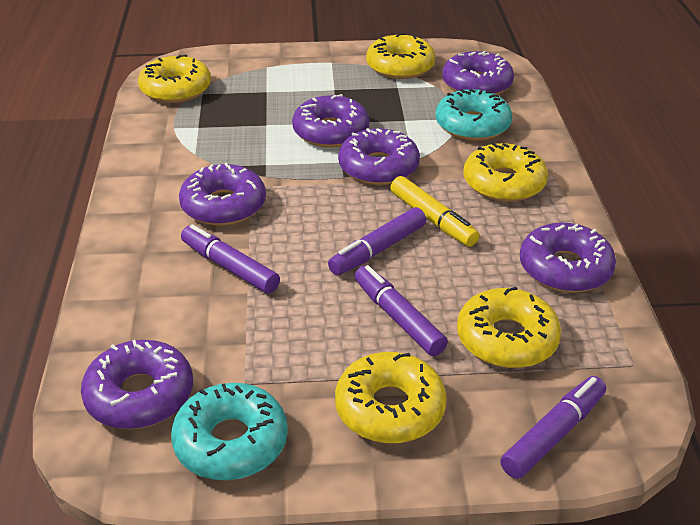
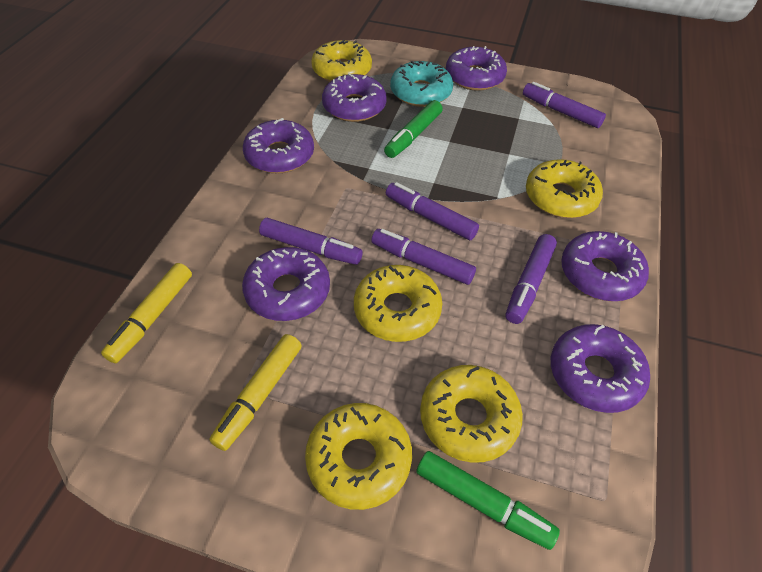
green marker: none = 0 -> [384,100,443,158] [416,451,560,550] = 2
purple marker: [181,224,280,294] [328,207,426,275] [355,265,448,356] [500,376,606,479] = 4 -> [259,218,363,265] [371,229,476,285] [386,182,479,240] [506,234,557,324] [523,82,606,128] = 5
turquoise donut: [171,383,288,481] [435,89,512,141] = 2 -> [390,61,453,107] = 1
yellow marker: [390,176,479,247] = 1 -> [101,263,192,363] [209,334,302,451] = 2

